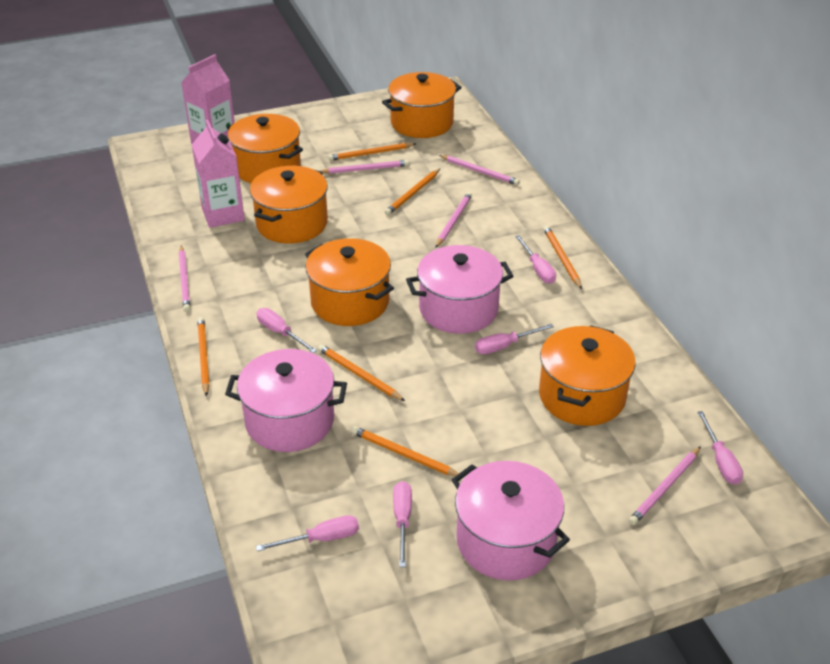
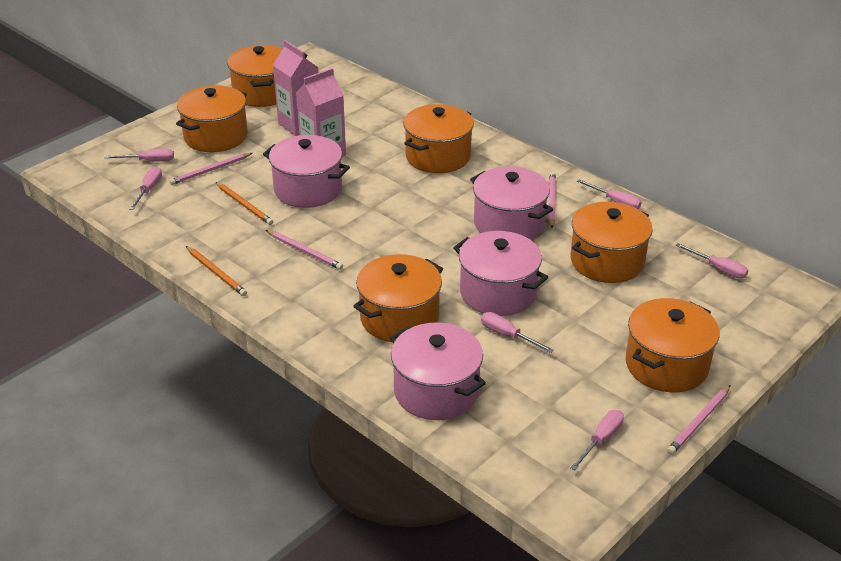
orange pencil: [197,317,210,397] [318,344,405,401] [328,143,415,161] [352,426,464,478] [385,169,440,215] [543,226,582,289] = 6 -> [186,246,247,296] [216,182,273,225] = 2
orange pot: [227,114,303,183] [250,166,328,244] [305,238,394,326] [382,72,462,138] [539,325,636,426] = 5 -> [176,85,248,152] [227,45,283,107] [353,254,443,342] [403,104,474,173] [570,202,653,283] [625,298,720,392] = 6
pink pencil: [179,245,190,312] [320,160,409,174] [435,192,472,248] [439,155,520,185] [629,446,701,525] = 5 -> [169,153,252,185] [266,230,343,270] [549,172,556,228] [667,385,731,455] = 4
pink pot: [225,349,347,452] [406,245,514,334] [452,461,570,581] = 3 -> [263,135,350,208] [390,322,486,420] [453,231,548,316] [470,166,553,240] = 4

